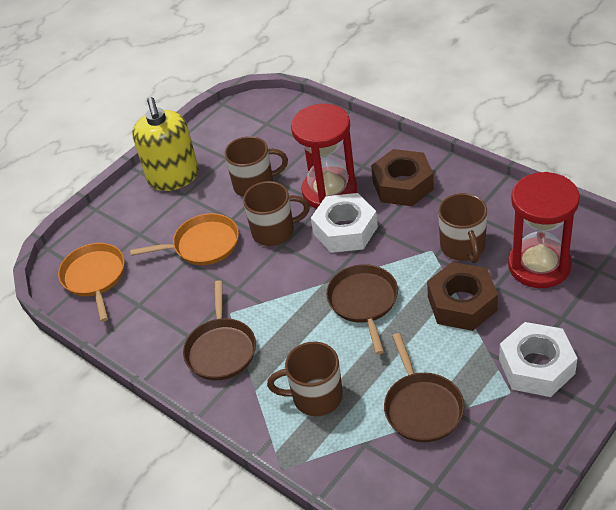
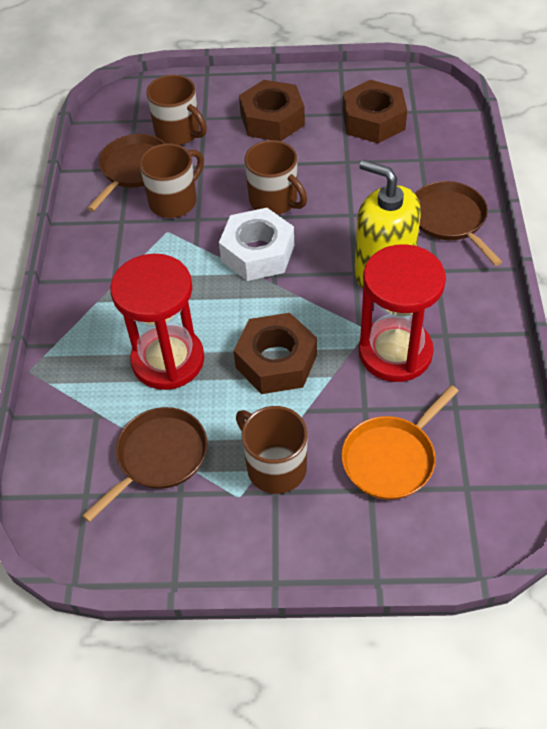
brown nut: [371,149,434,206] [427,262,498,331] = 2 -> [233,313,317,394] [239,80,305,141] [343,80,407,143] = 3
orange pan: [58,243,125,322] [130,213,239,265] = 2 -> [341,385,458,500] = 1
white nut: [311,193,378,253] [499,322,578,397] = 2 -> [219,208,294,281] = 1

